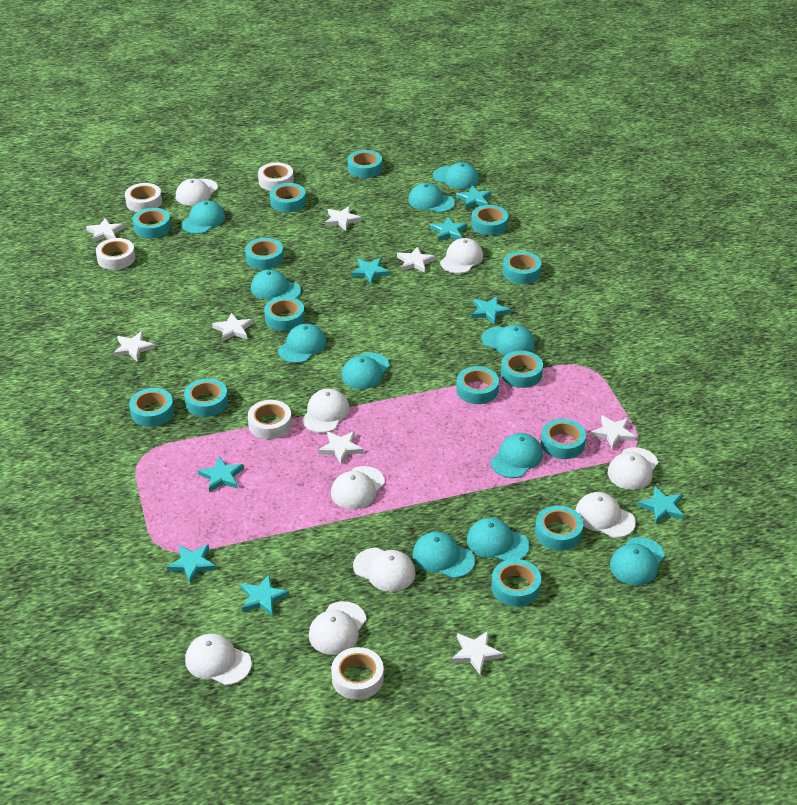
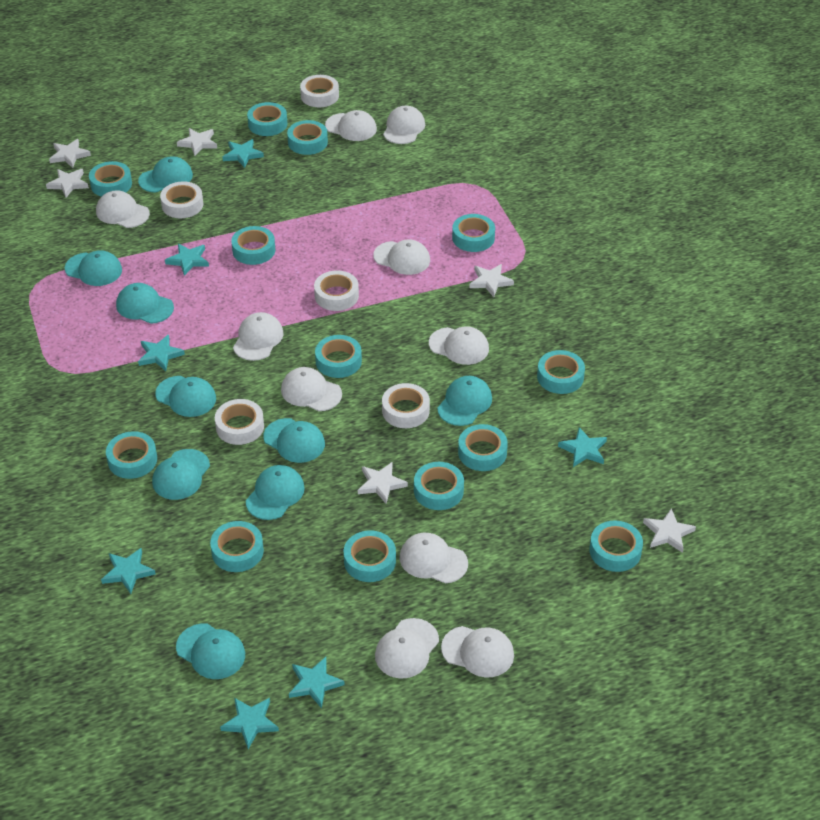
turquoise cap: [181,200,225,234] [251,269,301,300] [278,323,327,363] [341,353,390,389] [408,183,455,213] [413,532,475,578] [433,162,479,189] [467,518,529,561] [481,325,535,355] [491,433,543,478] [610,537,665,585] = 11 -> [65,250,122,286] [116,283,174,324] [138,156,193,193] [152,449,210,500] [155,376,216,417] [176,623,245,679] [246,465,305,520] [263,418,325,463] [437,376,492,426] = 9
turquoise star: [167,544,216,584] [198,456,244,492] [241,575,289,616] [351,258,390,284] [430,217,467,241] [456,186,492,209] [471,296,511,325] [638,487,684,524] = 8 -> [101,548,156,594] [138,334,185,371] [165,243,209,276] [220,698,279,749] [222,139,264,168] [289,657,345,709] [558,427,607,467] = 7
turquoise tape: [129,388,174,427] [133,208,171,238] [184,378,228,417] [245,238,284,270] [264,297,305,331] [270,183,306,212] [348,150,382,178] [456,366,499,404] [471,205,508,235] [491,559,541,607] [501,351,543,388] [503,251,542,284] [535,506,583,551] [541,419,586,459] = 14 -> [89,161,132,197] [106,431,157,479] [210,521,264,572] [231,226,276,265] [247,102,287,136] [287,120,328,155] [315,335,362,378] [344,530,396,582] [414,462,464,510] [452,214,495,252] [458,424,508,471] [537,350,585,394] [589,520,643,572] = 13
white cap: [176,179,218,206] [185,634,252,685] [302,389,350,433] [309,601,366,655] [331,466,385,509] [353,548,416,592] [440,238,483,274] [575,492,636,538] [608,447,658,490] = 9 -> [96,190,150,228] [233,312,283,361] [281,367,342,411] [325,110,377,141] [373,240,430,275] [375,618,439,679] [383,106,425,144] [400,533,468,584] [429,326,489,365] [441,626,514,678] = 10
white star: [86,218,124,243] [113,331,155,362] [212,313,253,342] [318,431,364,464] [325,206,361,231] [397,247,435,273] [451,631,503,675] [591,415,636,449] = 8 -> [46,169,89,197] [49,139,91,168] [177,128,217,156] [358,462,408,504] [469,264,514,297] [643,508,696,553] = 6

